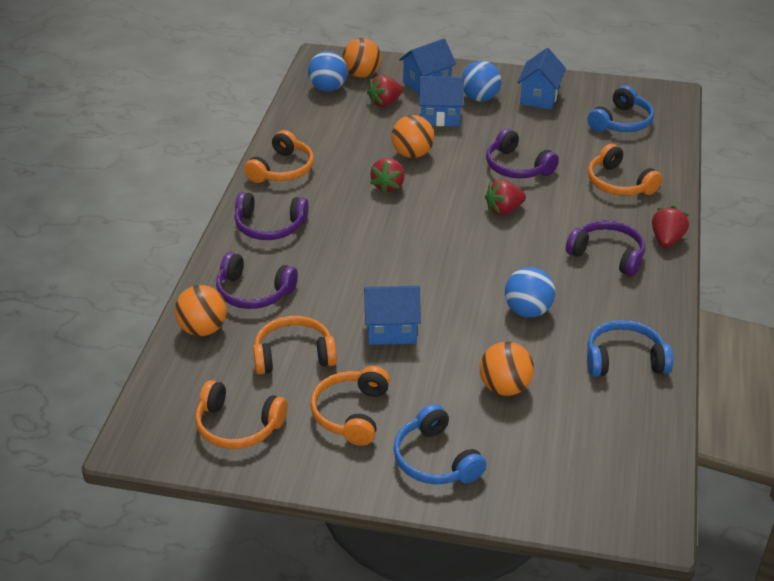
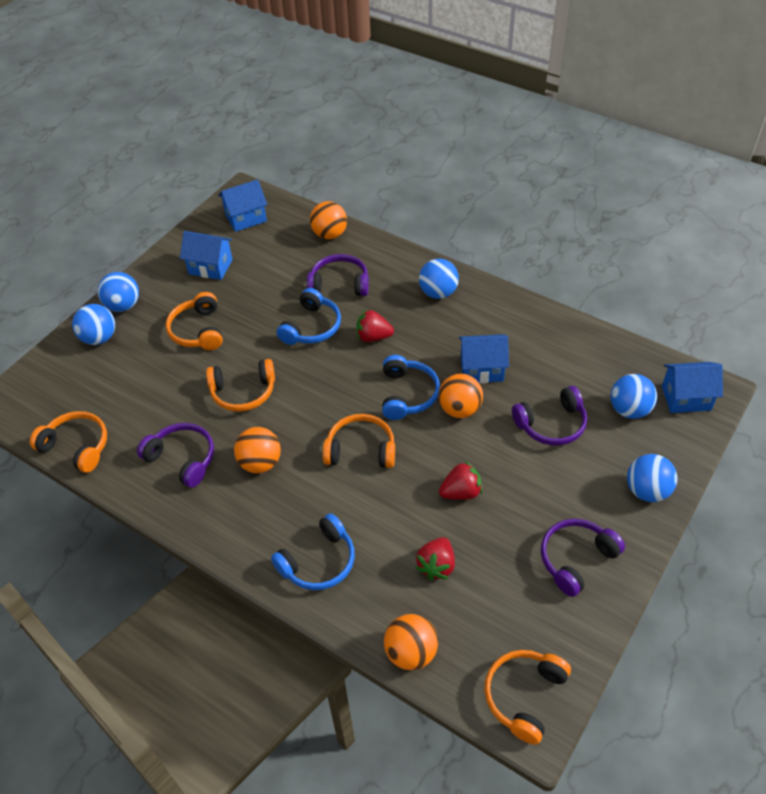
blue ball: [308,51,348,92] [462,61,501,102] [505,267,555,317] = 3 -> [72,304,115,345] [98,272,139,312] [419,259,459,299] [610,374,657,419] [627,454,678,502] = 5
red strawberry: [367,75,403,107] [370,158,405,194] [485,180,526,215] [652,206,689,248] = 4 -> [356,309,394,342] [416,537,455,580] [439,461,482,500] = 3

